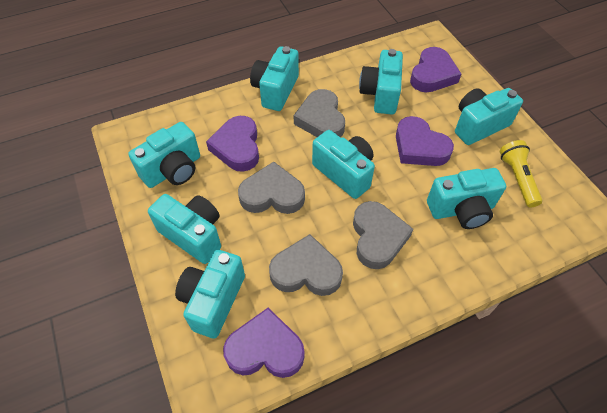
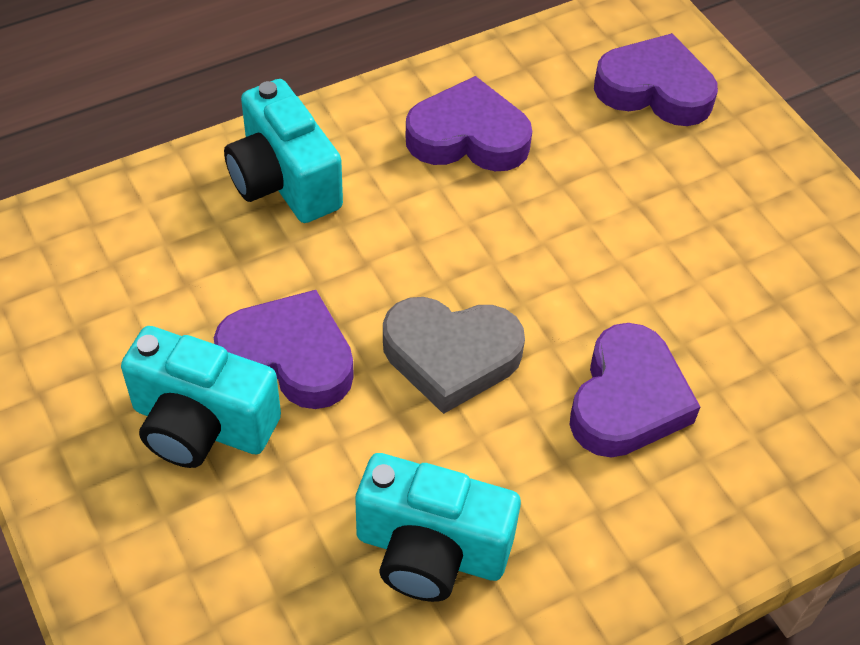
grey heart: [238,162,305,214] [269,234,343,296] [294,89,345,137] [353,201,413,269] = 4 -> [383,297,525,414] = 1
turquoise camera: [128,122,200,188] [148,194,221,264] [175,250,245,339] [250,46,299,111] [312,130,375,199] [359,49,403,114] [427,168,506,229] [455,88,523,145] = 8 -> [121,326,281,468] [224,79,343,223] [355,453,521,602] = 3
yellow flashlight: [500,140,543,207] = 1 -> none = 0

